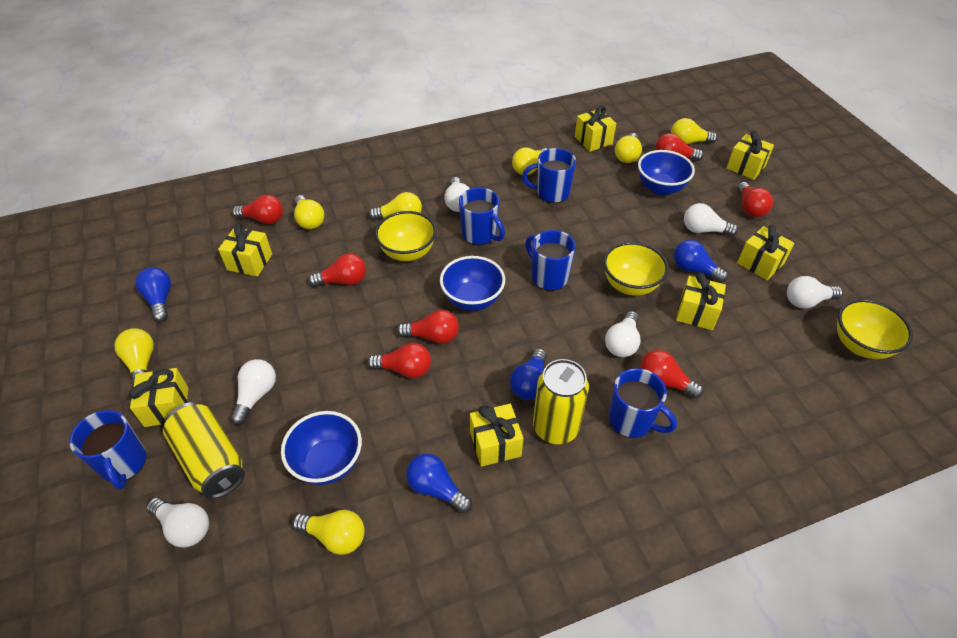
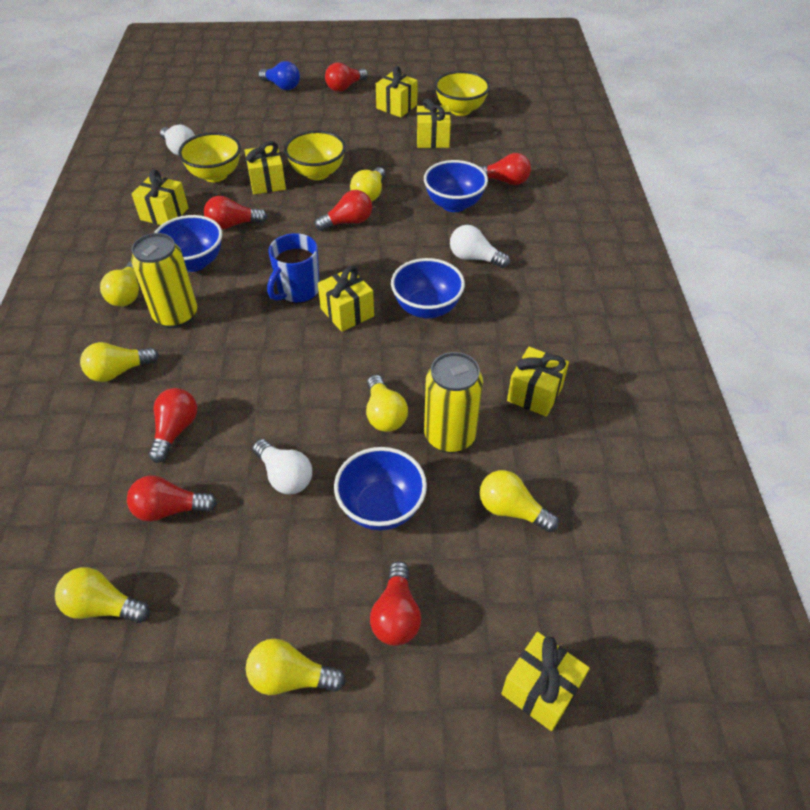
blue bowl: [281,411,362,485] [440,256,505,311] [638,150,695,195] = 3 -> [154,215,222,272] [334,447,427,531] [391,258,465,319] [424,160,488,212] = 4
blue light bulb: [135,267,171,322] [406,453,472,513] [510,348,547,400] [674,240,728,283] = 4 -> [258,61,300,90] = 1
blue mug: [69,410,146,489] [459,188,505,245] [522,148,576,203] [525,230,576,291] [609,368,677,438] = 5 -> [267,233,319,304] = 1
white light bulb: [146,498,209,548] [230,359,276,425] [444,177,470,212] [605,311,641,357] [684,203,738,236] [787,276,843,309] = 6 -> [160,125,195,155] [253,439,312,495] [450,225,510,268] = 3

